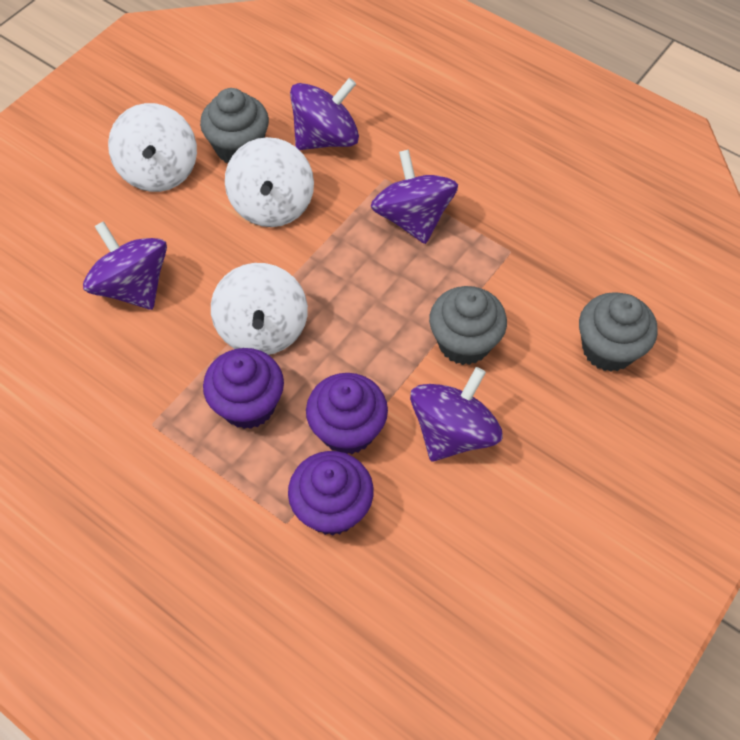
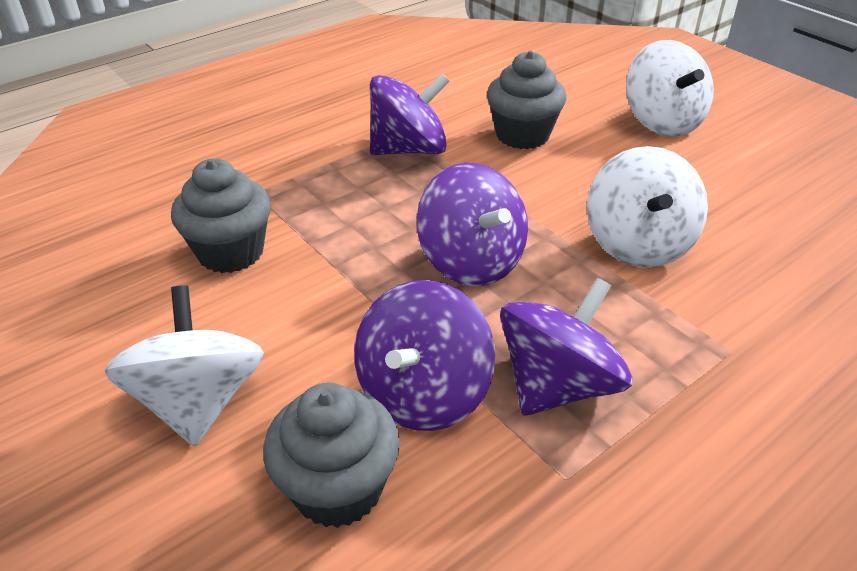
purple cupcake: [203,348,284,429] [288,451,374,536] [306,373,388,454] = 3 -> none = 0

